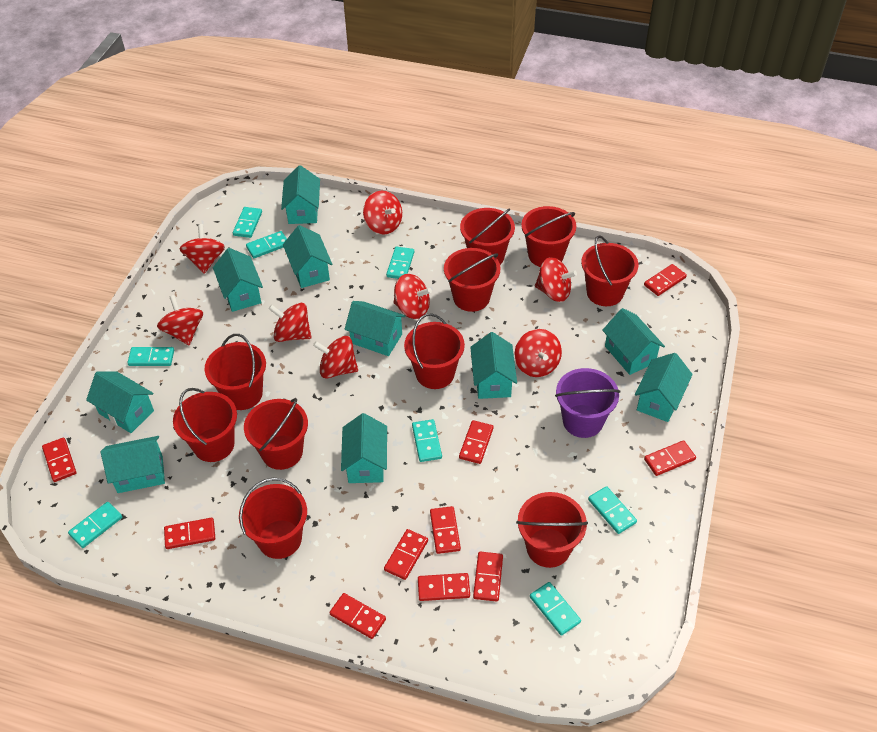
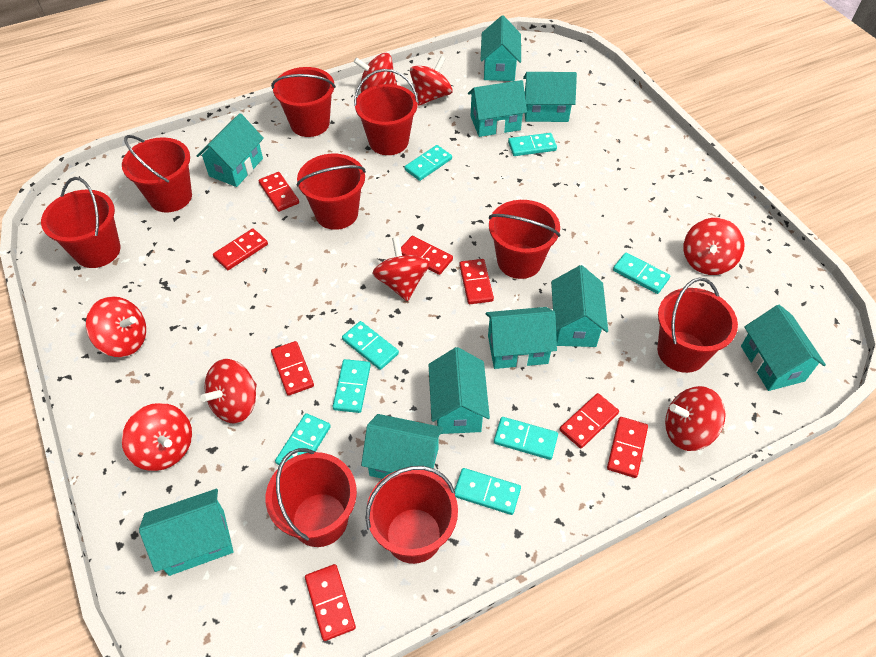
purple bucket: [555,368,620,438] = 1 -> none = 0
red bucket: [173,388,237,462] [205,334,266,410] [239,478,307,559] [244,398,308,470] [404,313,465,389] [444,248,500,312] [460,208,515,265] [516,492,588,568] [521,206,576,267] [581,235,638,306] = 10 -> [41,177,121,268] [122,135,192,213] [266,448,357,547] [271,67,336,137] [297,154,366,230] [354,69,419,155] [366,466,458,564] [489,200,560,279] [657,278,738,373] = 9
red domino: [42,437,76,482] [164,518,215,549] [329,593,386,639] [384,529,428,580] [418,573,470,601] [430,506,461,554] [459,420,494,464] [473,552,503,602] [644,264,687,296] [644,440,696,476] = 10 -> [213,228,268,270] [259,172,299,212] [271,341,314,396] [305,564,356,641] [401,236,453,275] [459,259,494,304] [560,393,619,449] [607,417,648,478] = 8

